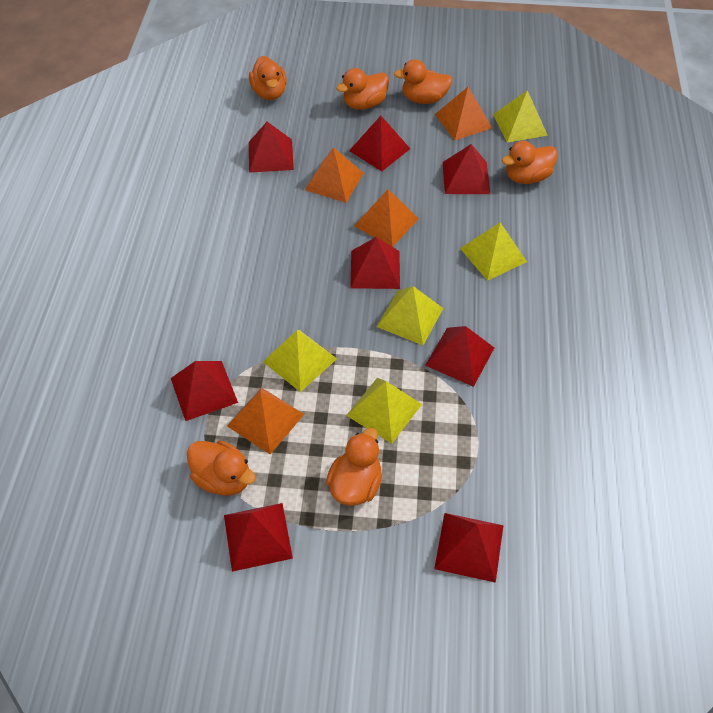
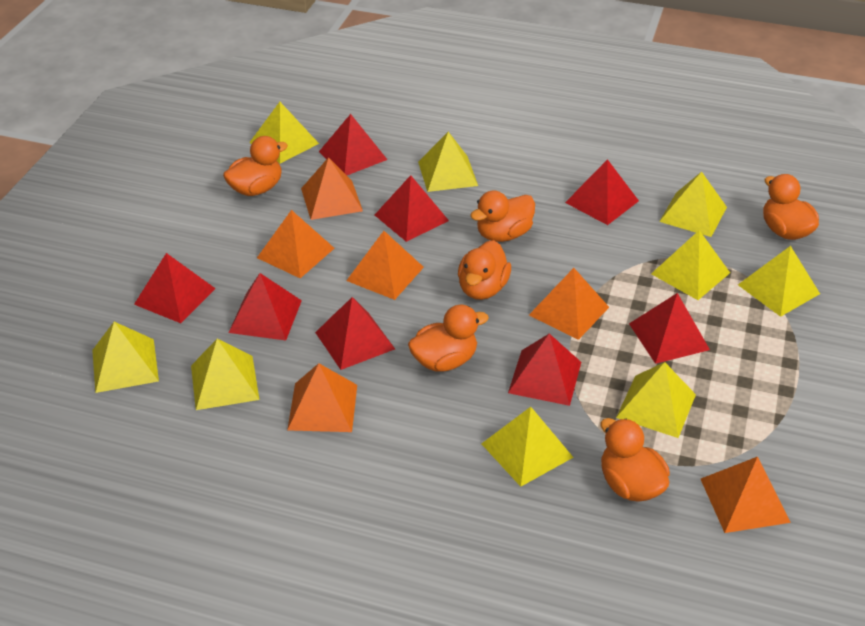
orange pyramid: [227,387,304,454] [305,147,364,203] [354,189,419,247] [435,87,492,140] = 4 -> [257,210,335,278] [287,363,357,432] [301,157,363,220] [346,231,424,300] [529,268,609,340] [701,457,791,533] = 6
yellow pyramid: [263,330,337,392] [346,378,422,444] [376,286,443,345] [460,222,527,281] [493,90,548,143] = 5 -> [92,322,159,393] [191,339,260,410] [249,102,319,164] [418,132,478,192] [481,407,574,487] [616,362,696,438] [651,230,730,300] [659,172,727,237] [738,246,820,317] = 9

